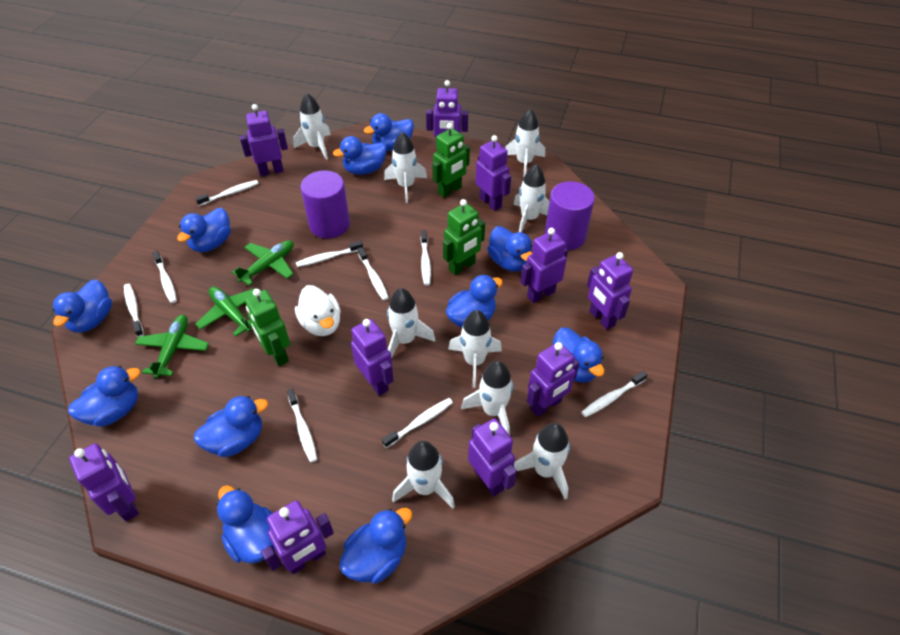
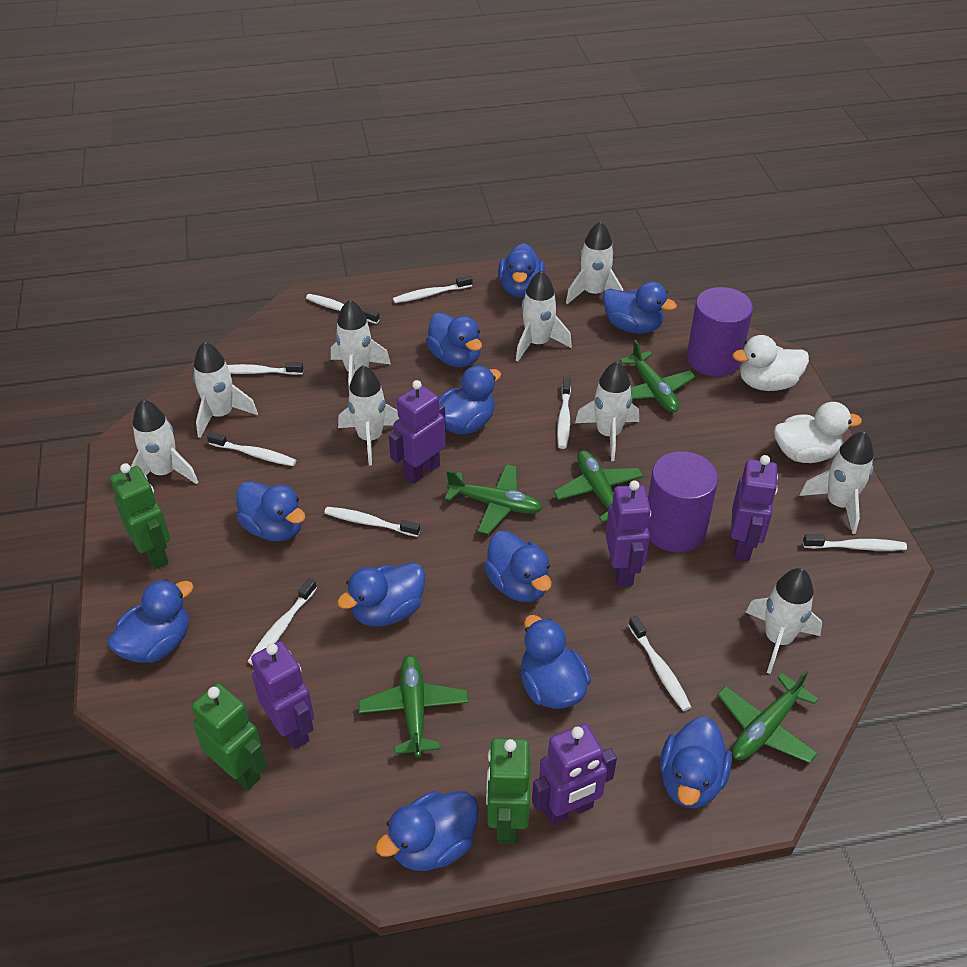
green plane: [135,315,209,378] [195,287,257,336] [232,240,294,286] = 3 -> [358,655,469,757] [445,464,543,534] [554,450,644,522] [620,340,695,413] [717,670,818,763] = 5
purple robot: [69,443,139,521] [240,104,288,176] [261,500,334,574] [351,319,394,396] [426,80,468,137] [468,418,517,496] [476,135,511,211] [520,228,568,303] [527,342,580,417] [587,252,633,330] = 10 -> [251,641,314,749] [389,380,446,484] [532,724,617,826] [605,480,651,587] [731,455,778,561] = 5
white duck: [295,285,341,336] = 1 -> [732,335,809,391] [774,402,862,463] = 2

